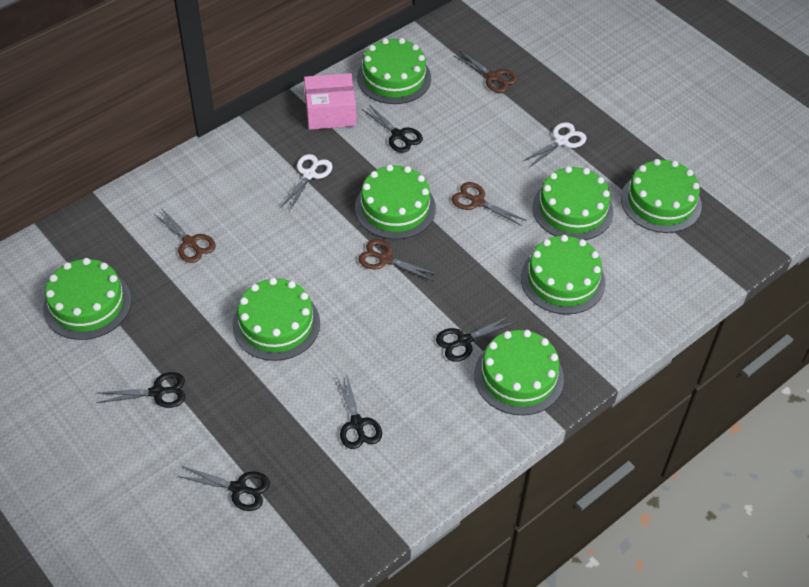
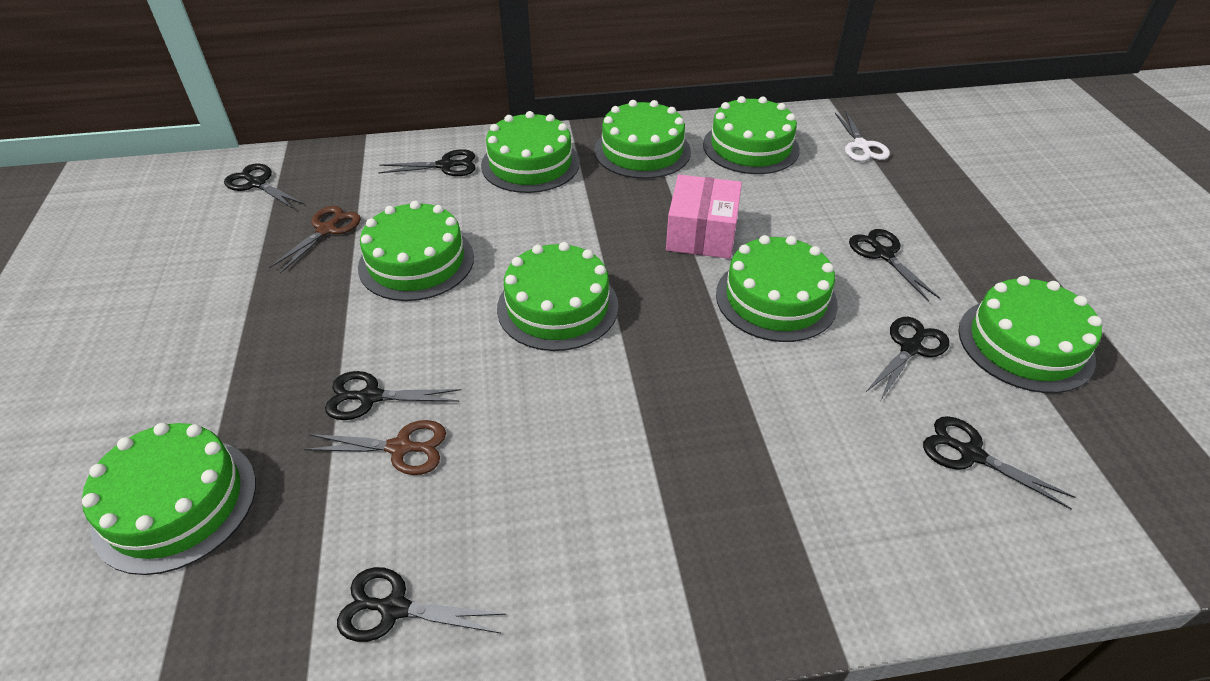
black scissors: [96,372,185,408] [177,466,270,511] [336,373,382,449] [362,105,423,153] [436,315,516,362] = 5 -> [224,163,304,209] [325,371,461,420] [337,567,506,642] [379,149,476,176] [849,229,940,302] [866,317,949,400] [923,416,1076,509] = 7
brown scissors: [153,208,216,263] [358,239,438,281] [451,182,527,226] [454,51,518,93] = 4 -> [269,206,361,274] [303,420,446,475] = 2
white scissors: [280,154,332,211] [522,122,586,167] = 2 -> [835,112,890,162] = 1

